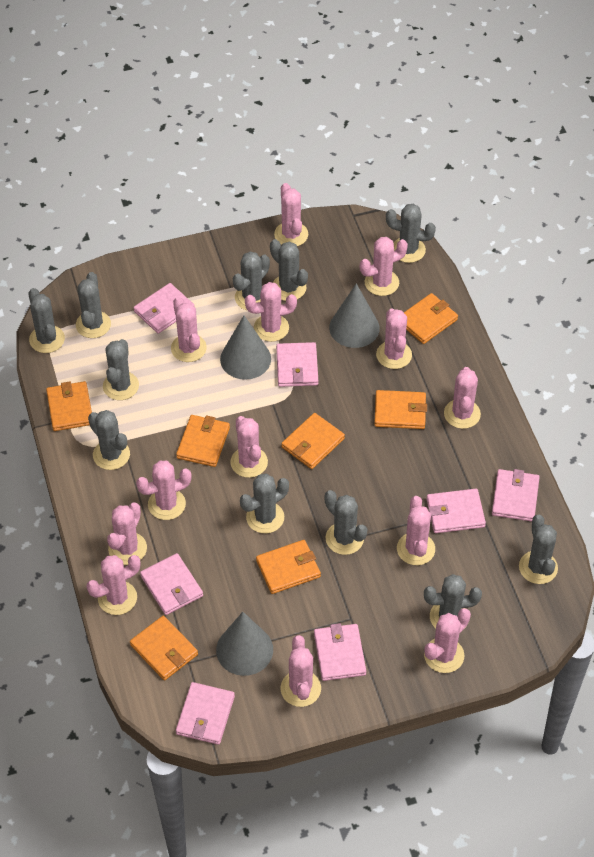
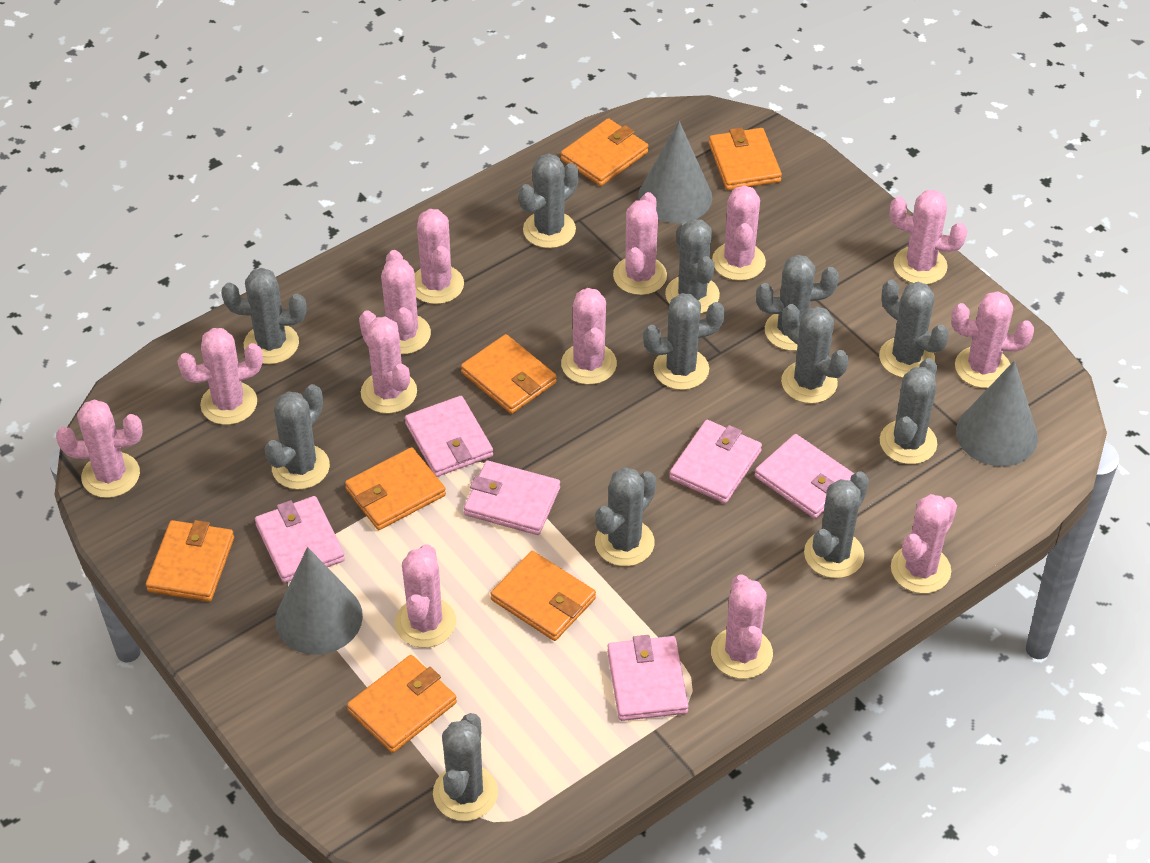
grey cactus: [28,288,65,353] [76,272,111,338] [88,410,130,470] [103,339,139,400] [233,252,270,311] [240,474,289,533] [270,239,308,301] [324,490,367,555] [386,204,436,263] [424,574,482,628] [519,515,558,584] = 11 -> [221,268,306,364] [264,384,330,489] [433,713,498,821] [518,153,579,248] [595,467,656,566] [643,293,725,390] [665,219,720,314] [756,255,839,351] [781,304,849,404] [804,471,869,578] [879,280,949,378] [880,358,937,464] = 12
pink wallet: [134,283,195,334] [140,553,203,615] [176,682,235,745] [276,342,318,387] [314,623,366,681] [427,489,486,533] [492,469,540,522] = 7 -> [255,496,345,583] [405,396,493,477] [464,460,560,535] [607,635,689,721] [670,420,762,503] [755,434,854,519] = 6

